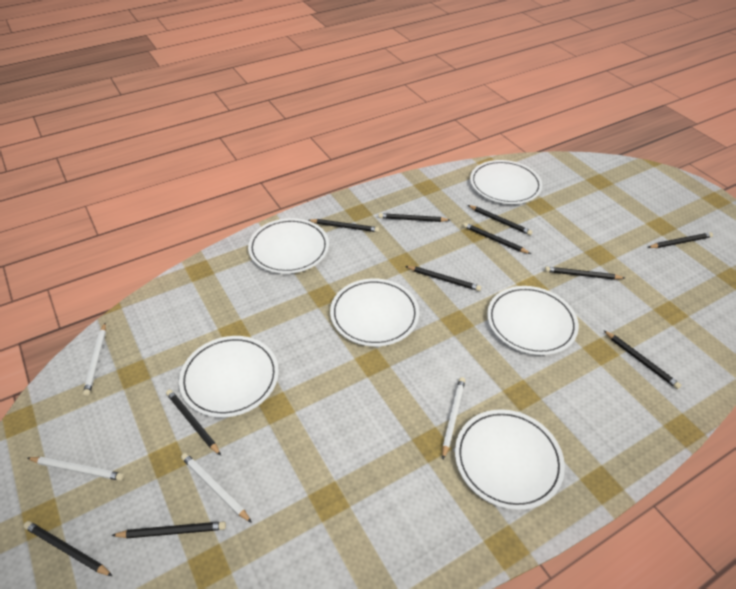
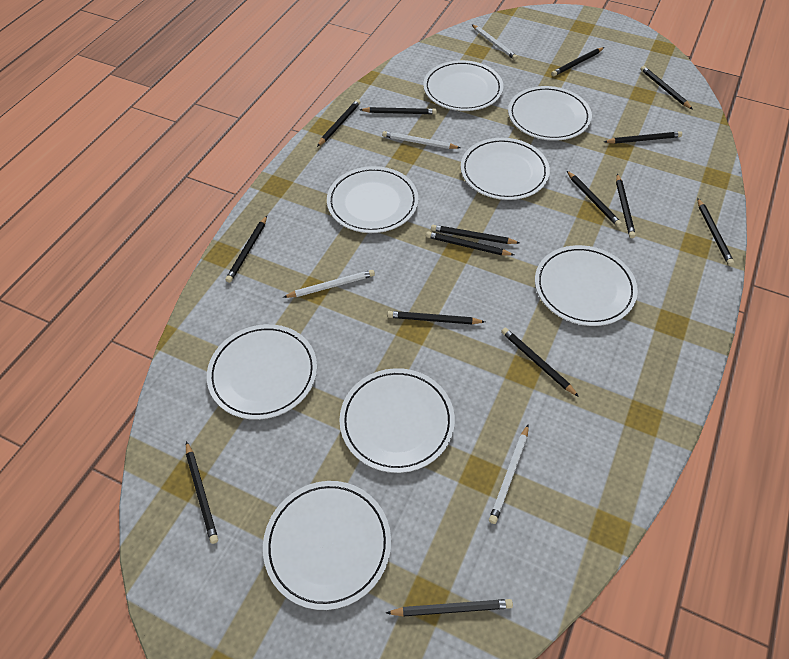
black pencil: [24,521,112,576] [111,521,226,538] [166,389,221,456] [308,219,379,232] [378,213,450,222] [405,266,481,291] [463,223,531,254] [468,205,532,235] [545,267,624,280] [603,330,681,389] [647,232,713,248] = 11 -> [186,441,218,544] [225,216,267,283] [317,99,361,147] [360,107,437,115] [386,599,513,617] [387,311,485,324] [426,231,514,256] [431,225,520,244] [501,328,579,397] [551,47,605,76] [567,171,622,227] [604,131,682,144] [616,174,636,238] [640,66,692,109] [697,198,734,266] = 15
white plate: [179,336,279,418] [248,218,329,274] [330,278,419,346] [455,409,565,510] [470,160,542,204] [487,286,579,355] = 6 -> [207,324,317,420] [263,481,391,610] [327,166,418,233] [339,368,455,473] [423,60,503,111] [461,138,550,200] [508,86,592,141] [535,245,638,326] = 8

